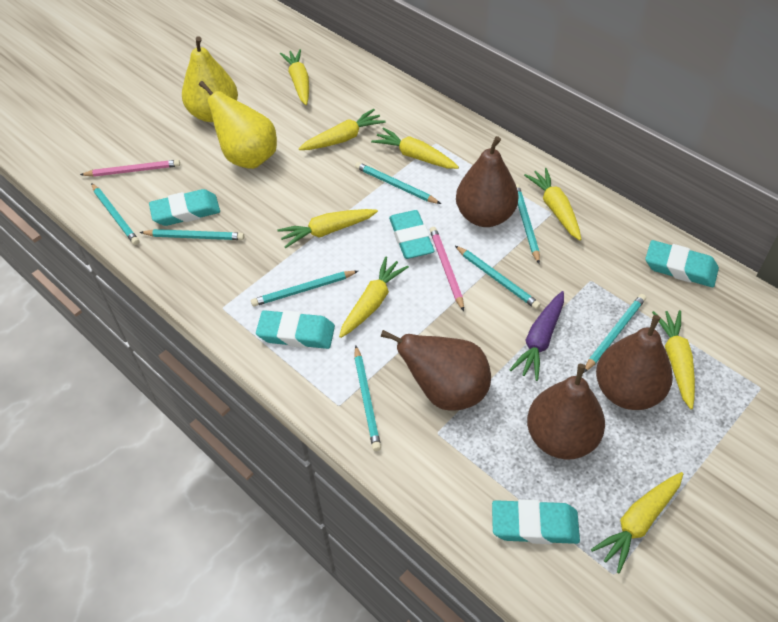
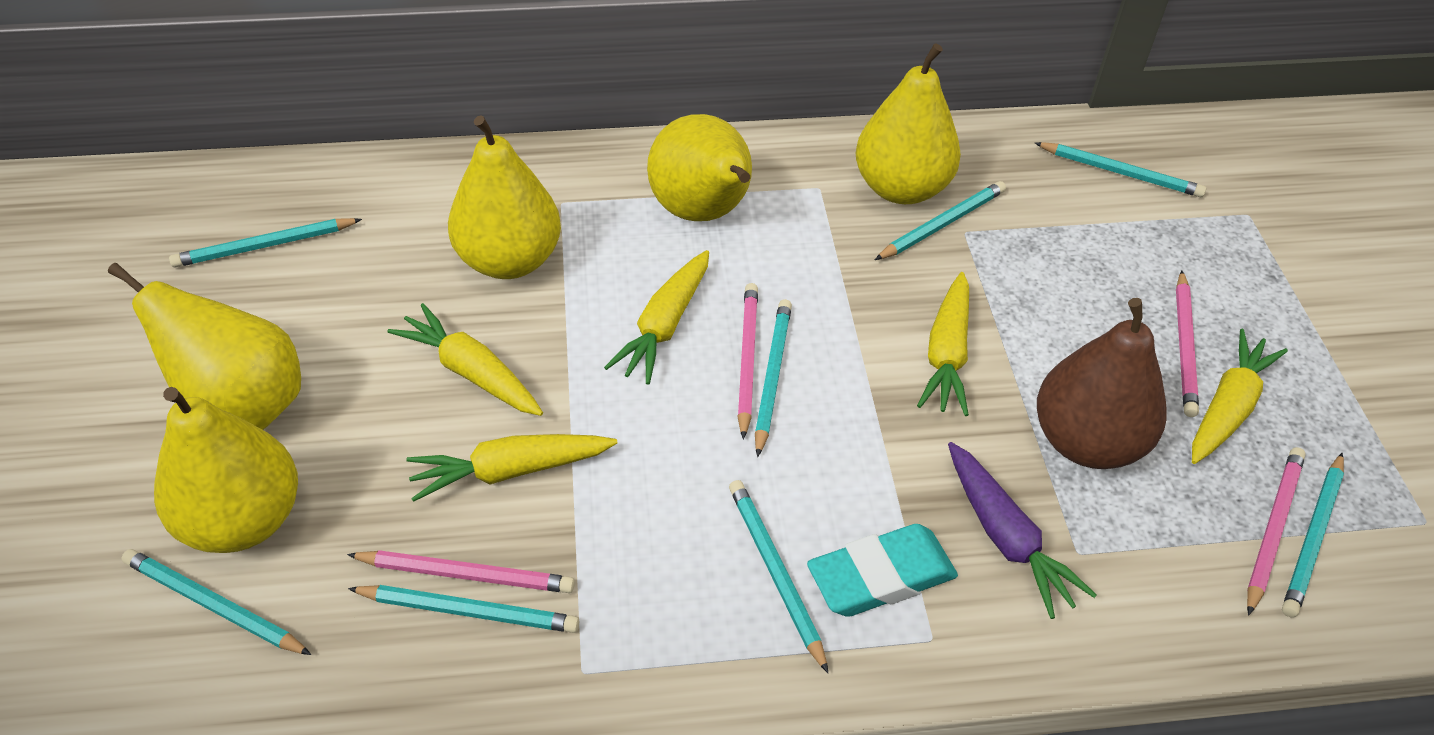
brown pear: [380,330,491,411] [456,136,519,227] [527,364,605,459] [596,315,673,410] = 4 -> [1037,298,1167,469] = 1
pink pencil: [80,160,180,177] [430,227,464,311] = 2 -> [347,550,575,593] [737,283,758,440] [1176,270,1199,417] [1247,447,1306,616] = 4
turquoise eraser: [149,189,220,226] [256,310,335,349] [389,210,434,259] [492,499,580,544] [645,240,719,287] = 5 -> [807,524,958,617] = 1
yellow carrot: [277,209,378,248] [280,49,309,105] [299,109,386,150] [339,256,409,338] [371,127,459,169] [524,168,581,241] [591,472,683,573] [652,310,695,409] = 8 -> [387,303,543,416] [406,434,617,502] [604,250,709,385] [917,272,969,416] [1192,329,1288,464] = 5
yellow pear: [182,36,238,122] [199,81,277,169] = 2 -> [108,263,301,430] [154,387,298,553] [448,115,561,279] [647,114,752,221] [856,43,961,204] = 5

